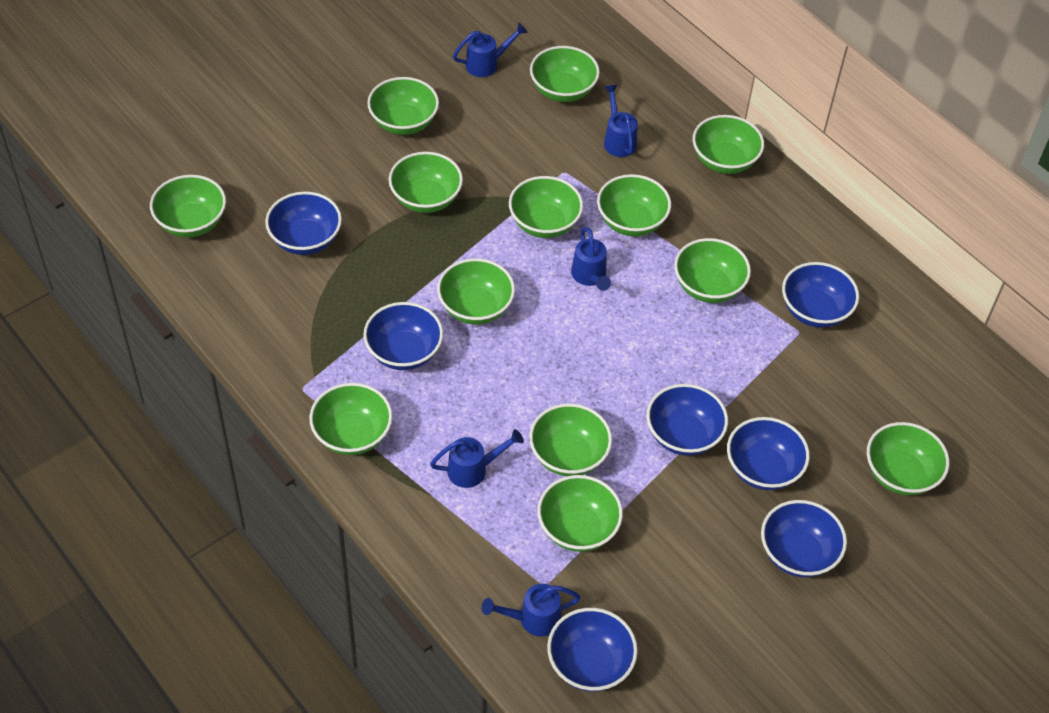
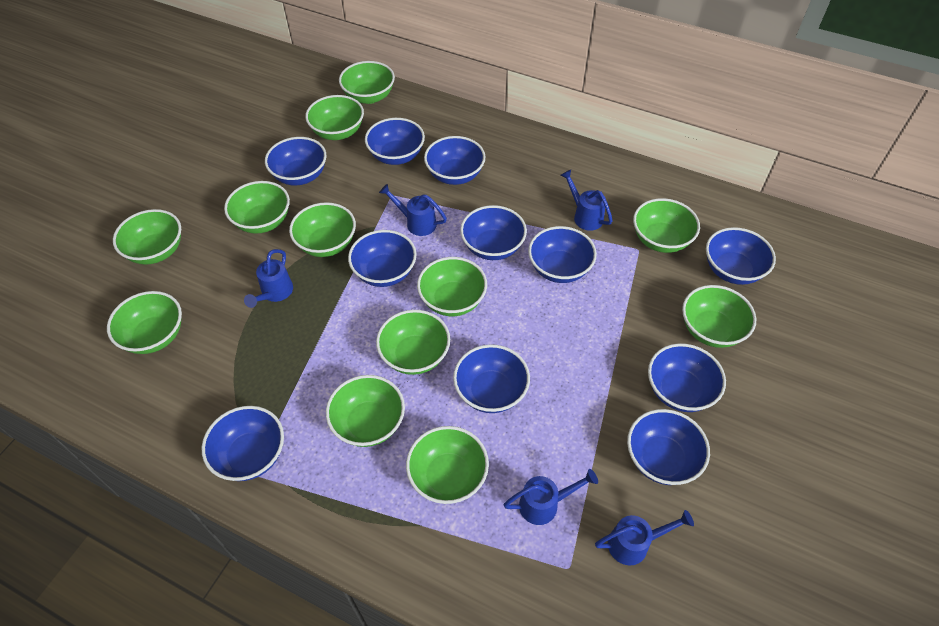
blue bowl: [265,191,342,255] [363,302,443,370] [547,608,638,692] [647,384,728,456] [727,417,810,490] [761,500,847,578] [782,262,859,328] = 7 -> [202,406,284,481] [265,137,327,185] [348,230,417,287] [365,118,425,165] [424,136,486,185] [453,344,530,413] [460,205,527,260] [528,226,597,283] [627,409,710,485] [648,343,726,412] [706,227,776,285] = 11
green bowl: [150,175,226,238] [309,383,393,455] [367,77,439,135] [389,152,463,213] [437,258,515,325] [509,176,583,238] [529,403,612,476] [530,46,600,102] [537,475,623,552] [597,174,671,236] [674,238,751,303] [693,115,764,174] [867,422,949,495] = 13 -> [107,291,182,354] [113,209,181,265] [224,181,290,234] [289,202,356,257] [305,95,364,140] [326,375,405,447] [339,61,395,104] [376,310,450,375] [406,426,489,504] [417,257,487,316] [633,198,700,253] [682,285,756,348] = 12

